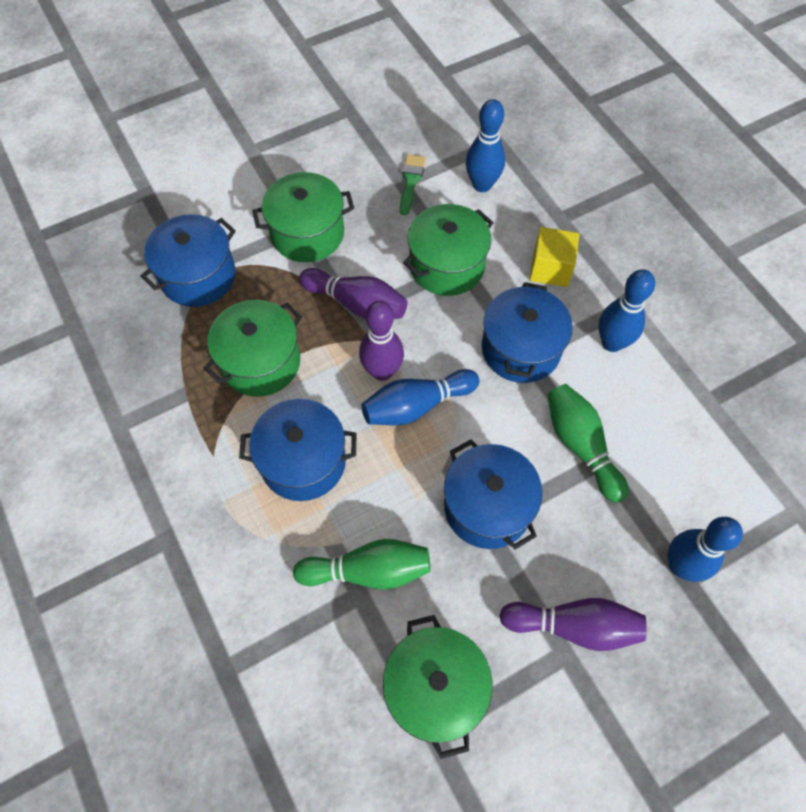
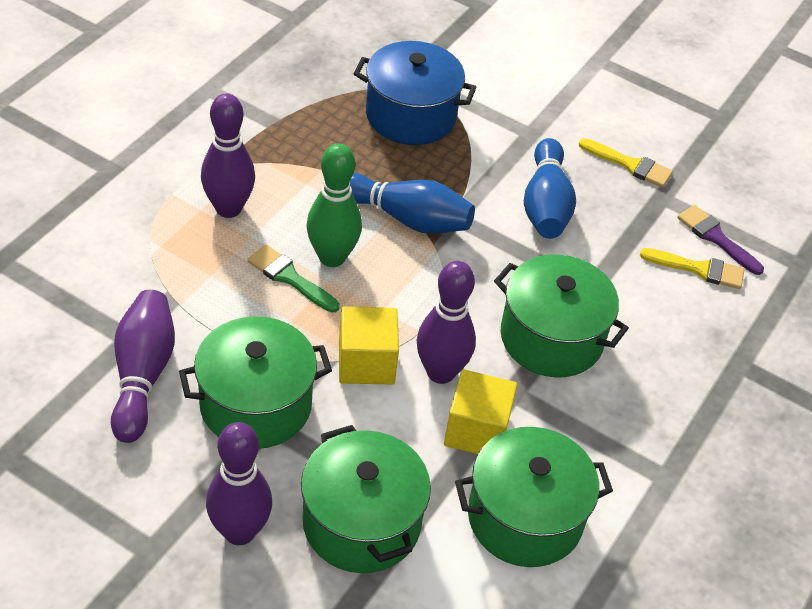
blue bowling pin: [361,369,479,425] [466,99,505,192] [598,269,655,352] [667,517,743,582] = 4 -> [350,173,475,234] [524,138,576,239] = 2
blue pot: [140,214,236,307] [239,399,356,501] [444,439,543,550] [482,282,573,383] = 4 -> [354,41,477,145] = 1
green bowling pin: [293,539,430,590] [547,384,629,503] = 2 -> [306,144,362,267] = 1
purple bowling pin: [299,268,407,319] [359,301,404,381] [499,598,647,651] = 3 -> [111,290,175,443] [201,93,255,218] [206,422,272,545] [417,261,476,384] = 4
purple brush: none = 0 -> [677,205,764,275] = 1
yellow brush: none = 0 -> [579,138,673,187] [640,248,745,289] = 2
yellow cube: [530,227,579,287] = 1 -> [339,307,399,385] [444,369,517,454] = 2

